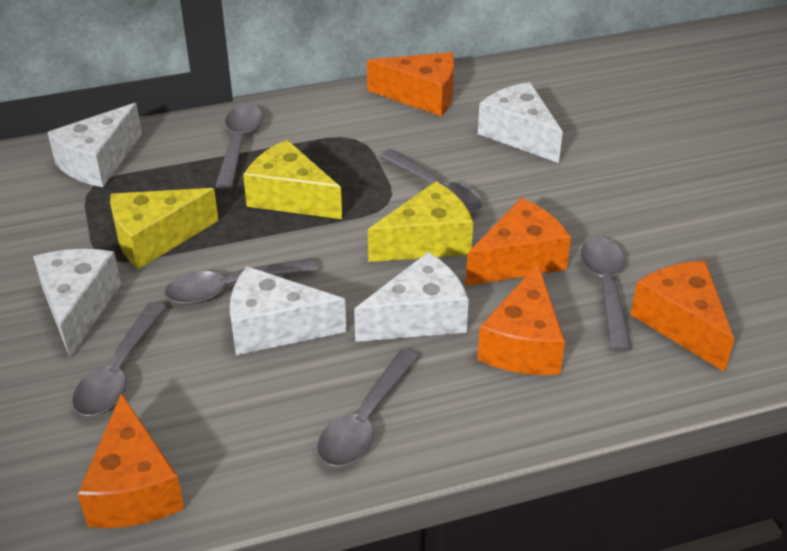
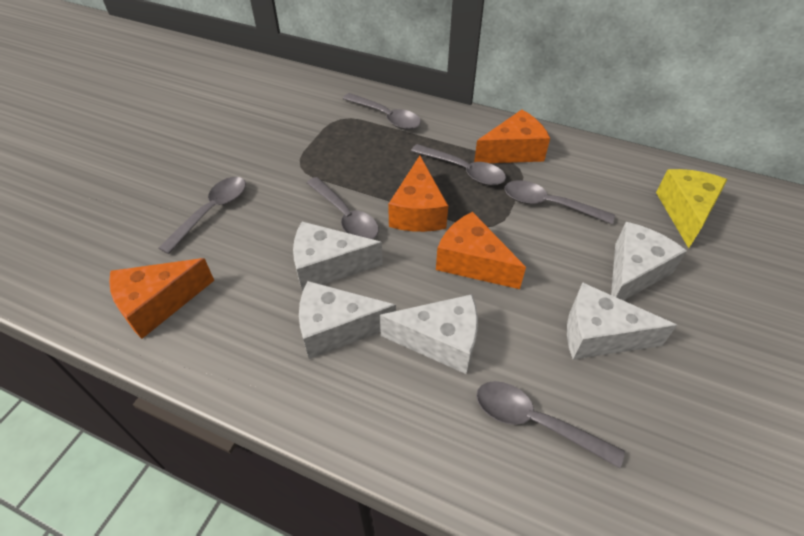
orange cheese: [78,393,185,528] [367,52,454,116] [465,198,571,286] [477,264,565,375] [630,261,735,372] = 5 -> [109,258,214,339] [388,156,448,232] [436,212,526,289] [474,110,550,163] = 4
yellow cheese: [110,188,219,269] [243,140,342,219] [368,181,473,262] = 3 -> [656,169,728,248] = 1

